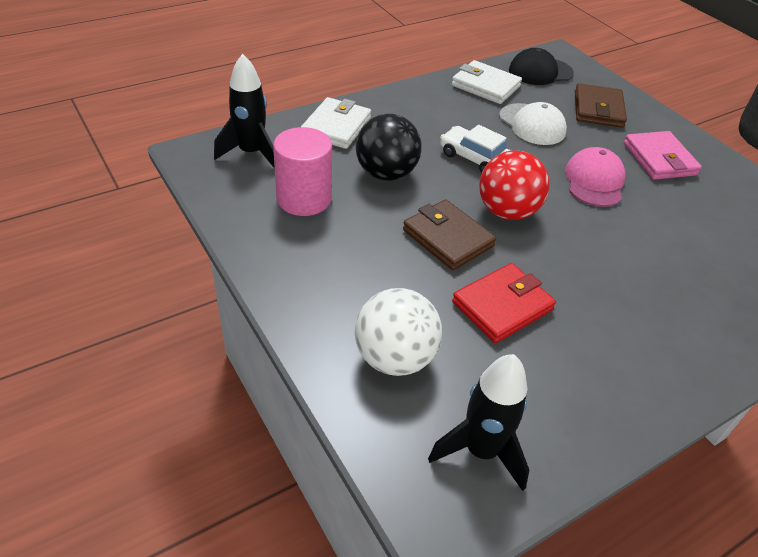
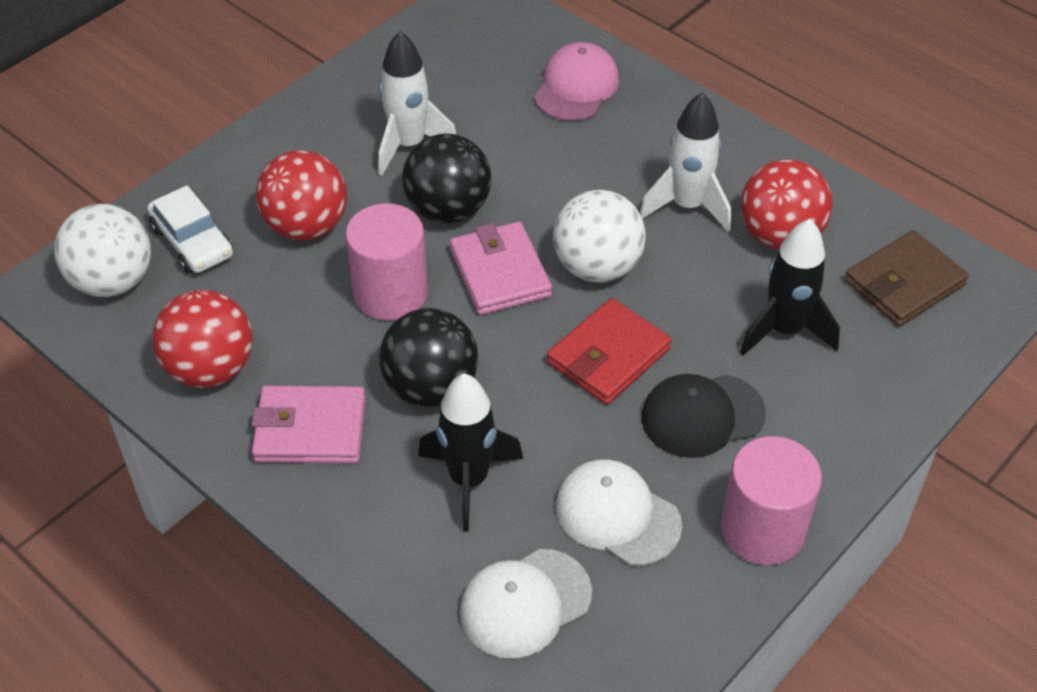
black ball: [356,114,422,181] = 1 -> [379,308,478,407] [402,133,491,223] = 2
brown wallet: [403,199,496,270] [575,83,627,128] = 2 -> [845,230,969,327] = 1
pink cylinder: [273,127,332,216] = 1 -> [345,203,428,321] [721,436,822,565] = 2
pink wallet: [624,131,702,180] = 1 -> [251,386,366,464] [450,222,552,315] = 2
red ball: [479,150,550,220] = 1 -> [152,290,253,388] [256,150,347,241] [740,159,833,250] = 3
white ball: [355,288,442,376] = 1 -> [54,204,151,297] [553,190,646,283] = 2
white cap: [499,102,567,145] = 1 -> [460,549,592,659] [556,459,682,566] = 2
white rocket: none = 0 -> [379,31,456,175] [640,93,731,232] = 2
white wallet: [301,97,371,149] [452,60,522,104] = 2 -> none = 0

